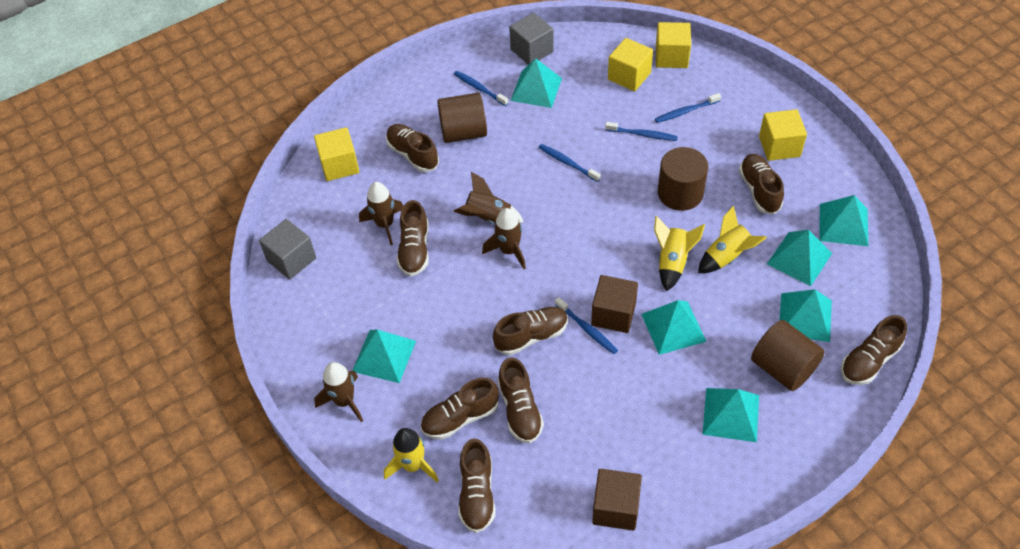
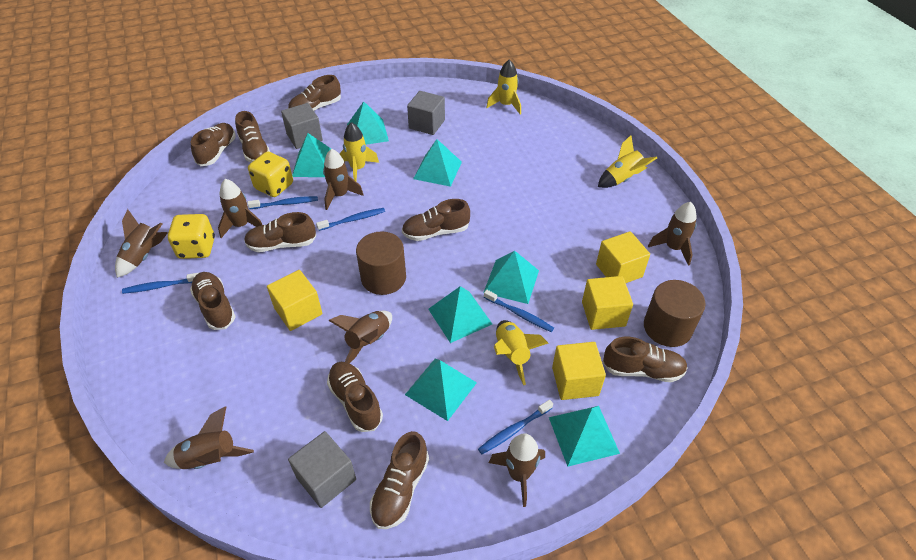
brown cube: [591,275,638,333] [592,469,642,530] = 2 -> none = 0
brown cylinder: [437,93,487,143] [658,147,708,211] [751,320,825,391] = 3 -> [356,231,406,295] [644,280,706,347] = 2
brown rocket: [314,362,363,422] [359,182,403,245] [454,172,524,224] [482,208,526,269] = 4 -> [115,209,168,278] [164,406,254,469] [218,179,262,238] [323,149,364,210] [328,311,392,363] [489,433,545,507] [648,202,697,266] = 7
brown shoe: [386,124,439,172] [397,200,429,276] [421,378,499,439] [458,438,495,533] [493,307,568,355] [498,357,544,443] [739,154,784,215] [841,315,907,385] = 8 -> [190,272,236,330] [191,123,236,166] [235,111,270,163] [244,212,316,252] [288,75,341,111] [327,362,383,432] [370,431,429,529] [402,199,470,241] [603,337,688,382] = 9
grey cube: [259,219,316,280] [509,13,554,65] = 2 -> [281,103,323,149] [288,431,356,508] [407,91,445,135] = 3
yellow dice: none = 0 -> [168,214,215,259] [248,152,293,197] = 2
yellow rocket: [384,428,439,482] [654,216,705,291] [698,205,767,273] = 3 -> [340,122,379,181] [486,59,521,115] [494,320,549,385] [598,135,657,188] = 4

